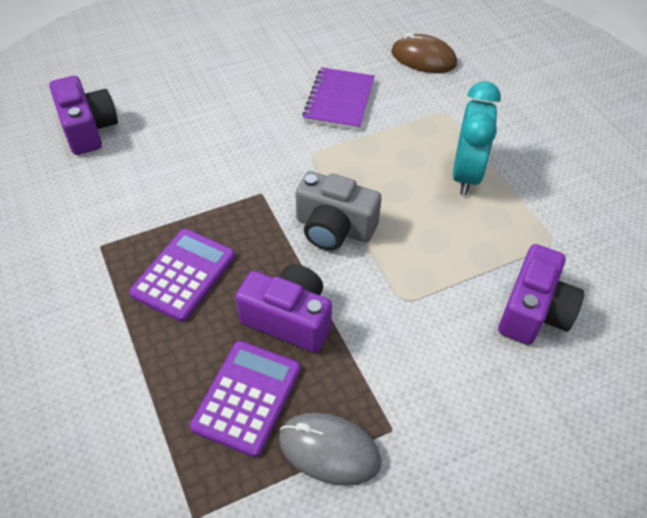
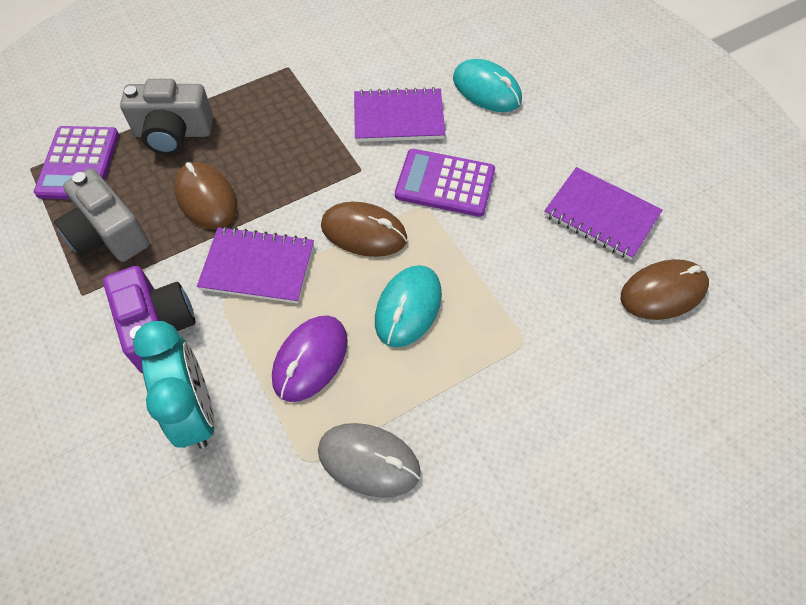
brown mouse: [391,33,457,73] = 1 -> [174,162,237,229] [321,202,407,257] [621,259,709,320] = 3
grey camera: [296,171,382,251] = 1 -> [54,168,149,262] [120,79,213,155] = 2
purple camera: [49,76,118,155] [236,264,332,353] [498,244,584,345] = 3 -> [103,266,195,373] = 1
purple mouse: none = 0 -> [272,316,348,402] = 1
purple notebook: [302,67,375,130] = 1 -> [197,226,314,304] [354,87,446,142] [544,167,663,260] = 3
turquoise mouse: none = 0 -> [375,265,442,348] [453,59,522,112] = 2

